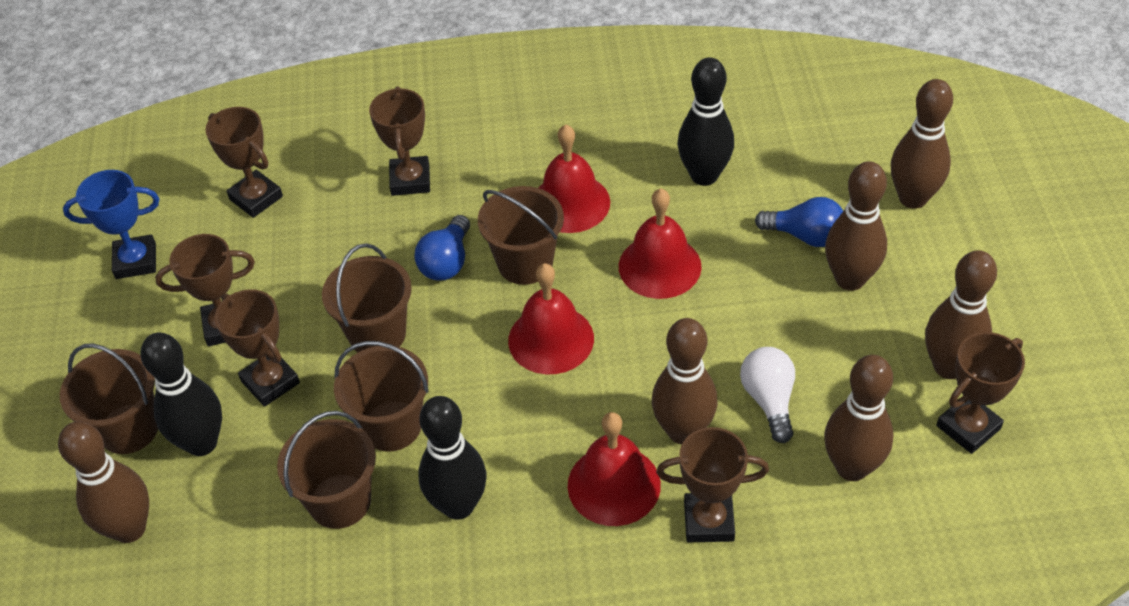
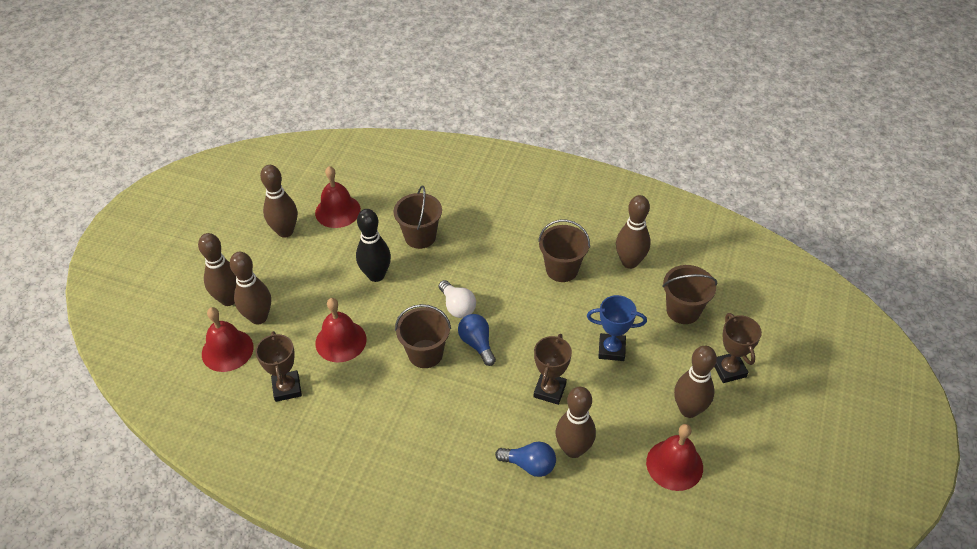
black bowling pin: [140,333,222,456] [418,396,486,520] [677,58,734,186] = 3 -> [356,209,391,282] = 1
brown bucket: [60,343,158,454] [277,411,376,529] [322,243,412,353] [334,341,429,452] [478,186,564,285] = 5 -> [393,185,442,249] [395,304,451,368] [538,220,590,282] [662,265,717,324] = 4
brown trophy: [155,234,255,346] [205,107,283,218] [215,289,300,407] [369,86,430,196] [656,427,769,542] [936,332,1025,454] = 6 -> [256,331,302,402] [534,334,572,405] [714,313,762,383] = 3

